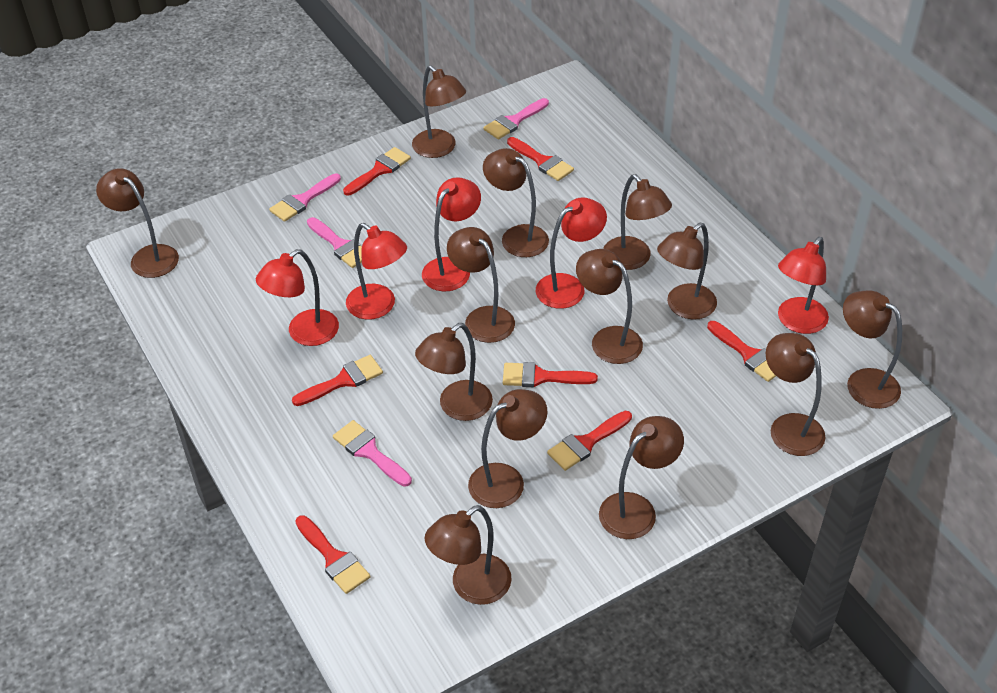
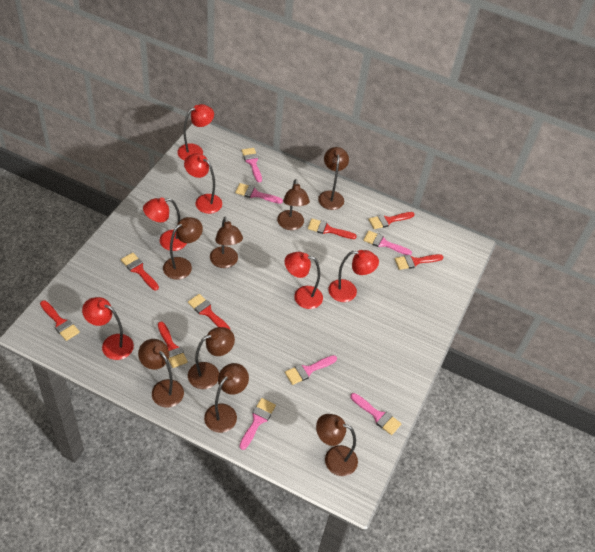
brown lamp: [96,168,179,278] [412,65,466,158] [415,323,493,421] [425,505,512,605] [447,227,515,343] [468,389,548,508] [483,148,549,257] [576,249,643,364] [599,416,684,539] [603,174,672,270] [657,223,717,320] [766,333,826,456] [843,290,902,409] = 13 -> [138,339,184,408] [163,217,203,280] [188,327,235,389] [204,363,249,433] [210,217,243,268] [277,179,310,230] [316,414,358,476] [318,147,349,210] = 8
pink brush: [269,173,341,222] [307,217,362,268] [333,420,412,487] [483,98,549,139] = 4 -> [235,183,283,204] [239,398,276,450] [242,148,262,182] [285,355,337,385] [350,393,401,435] [363,231,412,255] = 6
red lamp: [256,249,339,346] [346,223,407,319] [422,177,481,292] [536,198,607,309] [778,237,829,334] = 5 -> [82,297,134,360] [143,197,187,251] [178,104,214,161] [184,153,222,214] [285,252,323,309] [328,250,379,302] = 6

